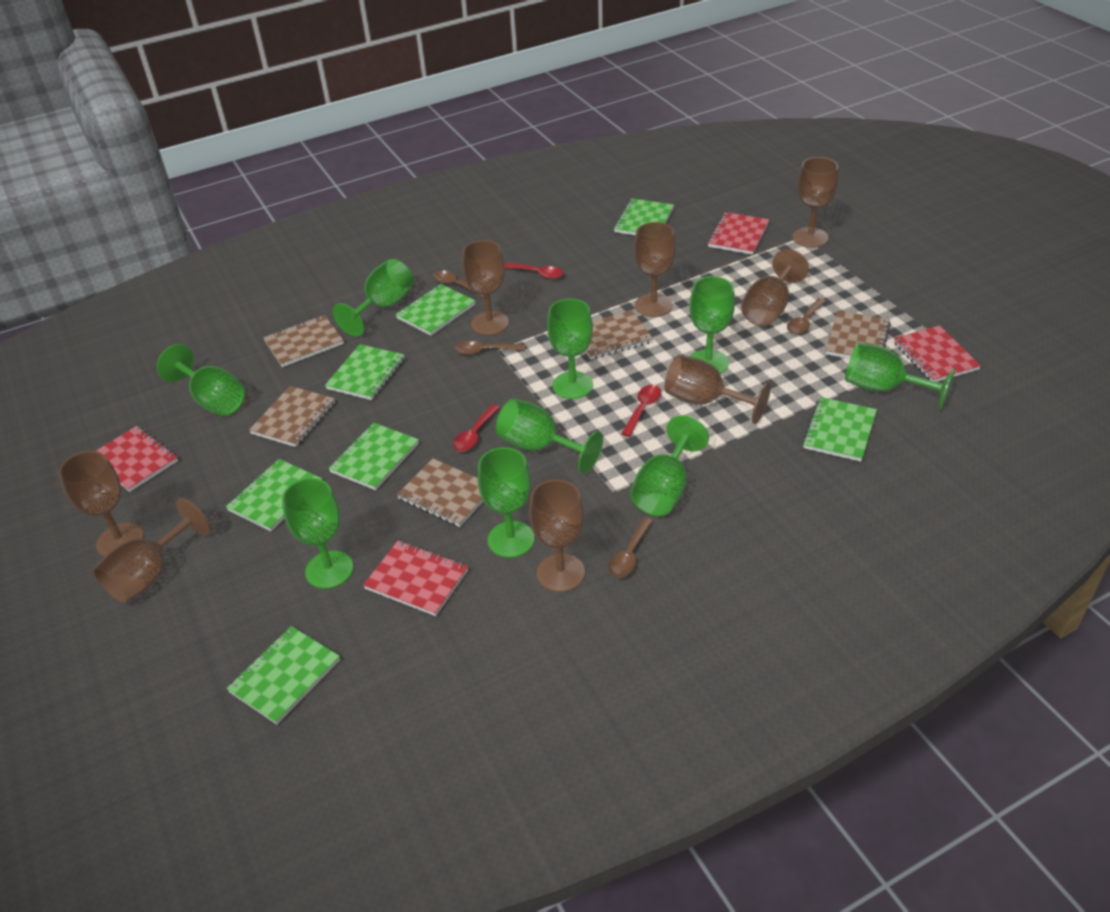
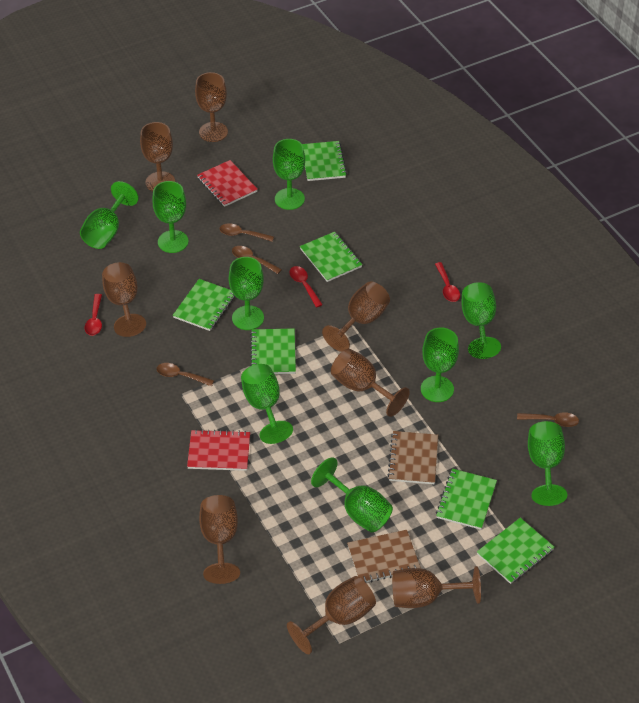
brown notebook: [249,386,335,447] [263,315,344,367] [397,459,483,527] [585,310,653,360] [826,310,891,359] = 5 -> [347,530,421,582] [387,431,438,484] = 2
green notebook: [226,459,322,531] [226,626,340,724] [325,344,405,400] [328,422,419,490] [395,284,475,336] [614,198,674,235] [802,397,877,462] = 7 -> [173,279,235,331] [250,328,296,374] [300,232,362,282] [302,141,347,181] [436,469,497,530] [477,518,554,584] = 6
red notebook: [96,426,178,492] [363,541,468,616] [707,212,769,255] [894,326,981,382] = 4 -> [187,429,250,471] [197,160,258,207] = 2

